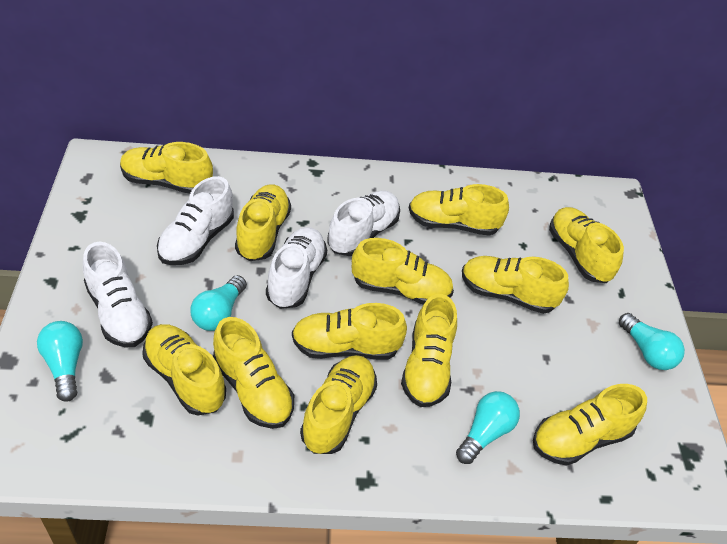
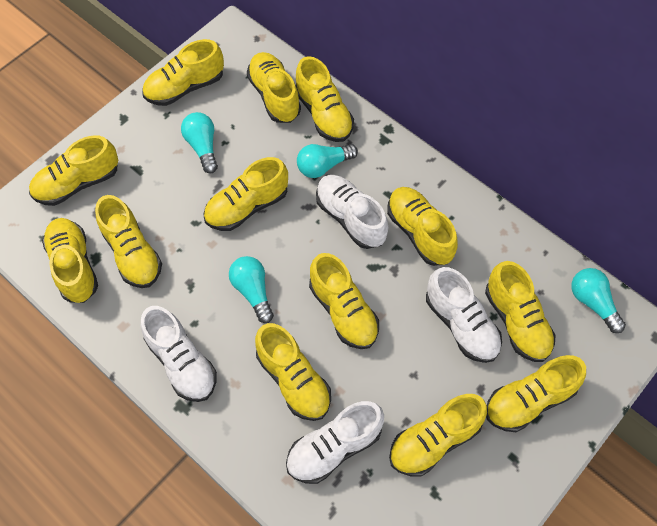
yellow shoe: [120,142,213,194] [142,324,226,415] [213,317,294,429] [235,184,291,261] [292,303,407,360] [300,355,377,454] [352,238,454,305] [401,294,457,407] [409,184,509,236] [462,256,569,314] [533,384,647,466] [549,207,624,283] = 12 -> [29,135,118,206] [42,218,98,303] [95,195,162,288] [142,39,224,106] [203,157,288,231] [247,52,301,123] [255,323,331,421] [296,56,354,142] [309,253,379,349] [387,187,458,266] [389,394,487,477] [485,261,556,362] [486,355,586,432] = 13

